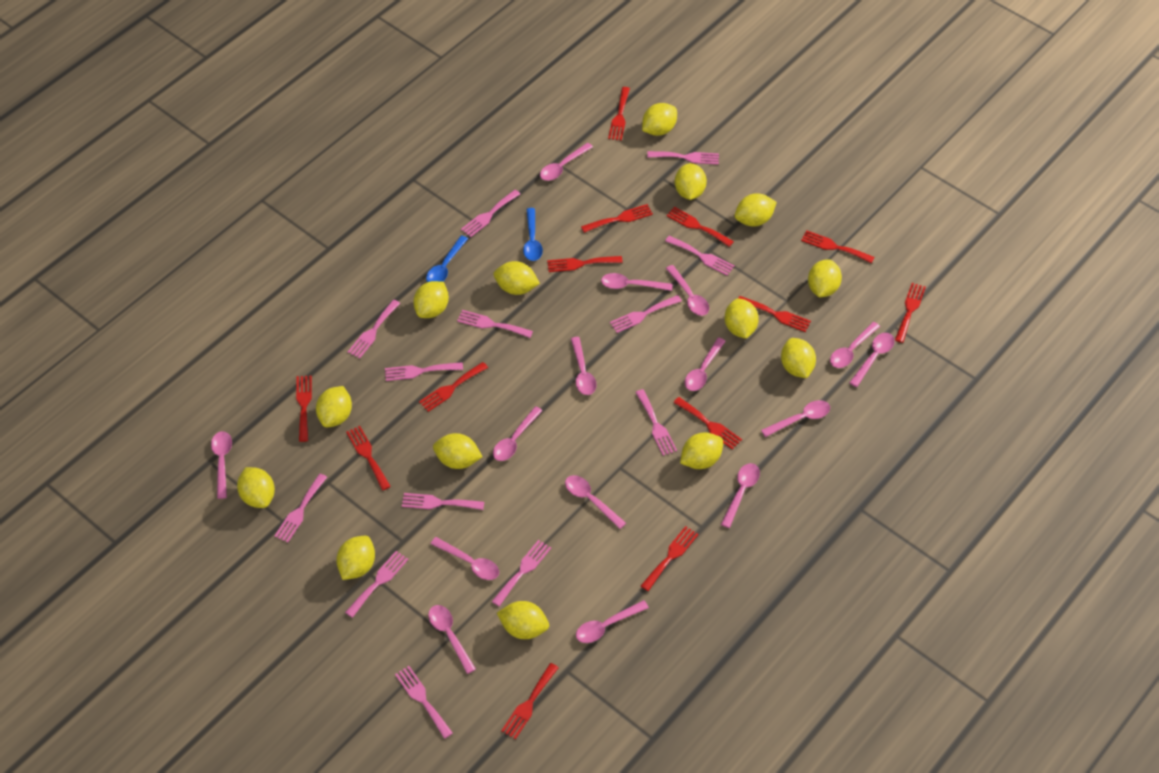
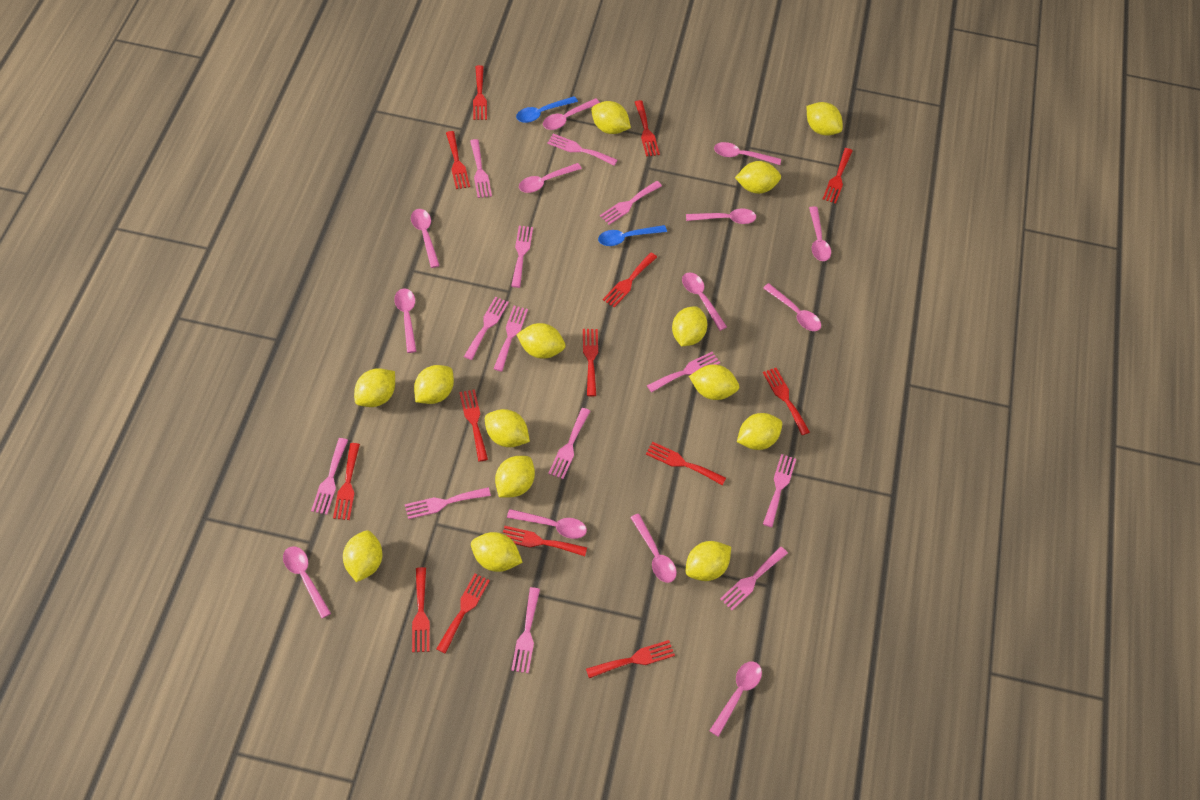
pink spoon: [211,431,232,499] [428,605,476,674] [431,537,499,580] [493,406,542,461] [540,143,593,181] [565,475,626,529] [571,337,597,395] [576,600,649,643] [601,273,673,291] [666,265,709,316] [685,337,726,391] [721,463,760,528] [761,400,830,437] [830,322,880,368] [849,333,895,387] = 15 -> [283,546,331,618] [394,289,417,353] [411,209,440,268] [507,509,587,539] [519,163,582,193] [543,98,600,130] [630,514,677,583] [682,272,727,331] [686,208,756,224] [709,661,762,737] [714,142,781,165] [763,283,821,331] [809,206,831,261] = 13
red fork: [296,375,312,442] [346,426,391,490] [419,362,488,412] [501,663,559,739] [547,256,623,272] [581,204,653,233] [608,87,630,141] [641,526,699,591] [667,207,734,247] [673,397,742,450] [739,296,811,332] [801,230,875,263] [895,283,926,343] = 13 -> [333,443,360,520] [412,567,430,652] [436,574,490,654] [446,131,470,189] [459,390,488,462] [473,65,487,120] [503,526,587,556] [583,329,598,396] [586,640,675,678] [603,253,657,308] [635,100,660,157] [646,442,726,485] [763,368,810,435] [823,148,853,204] = 14

